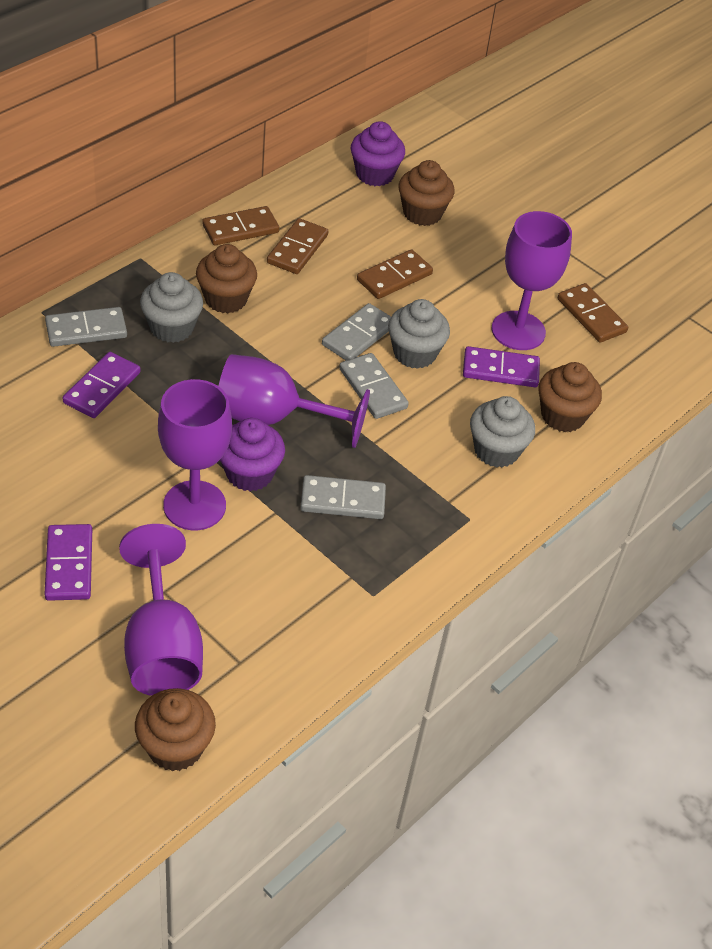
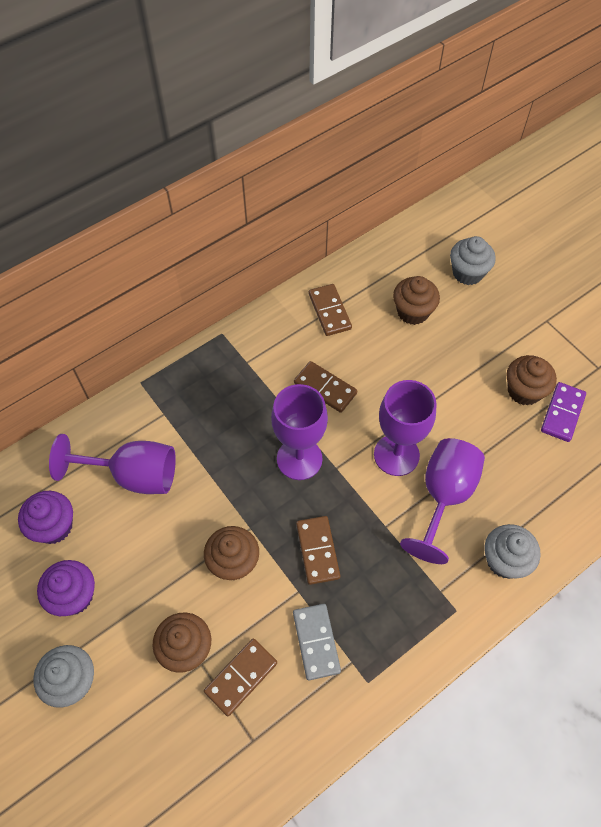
grey domino: [45,307,127,347] [300,475,386,519] [322,303,391,361] [339,353,409,419] = 4 -> [293,604,341,680] = 1
purple domino: [45,524,92,601] [63,352,141,418] [463,346,540,387] = 3 -> [541,382,586,442] = 1

